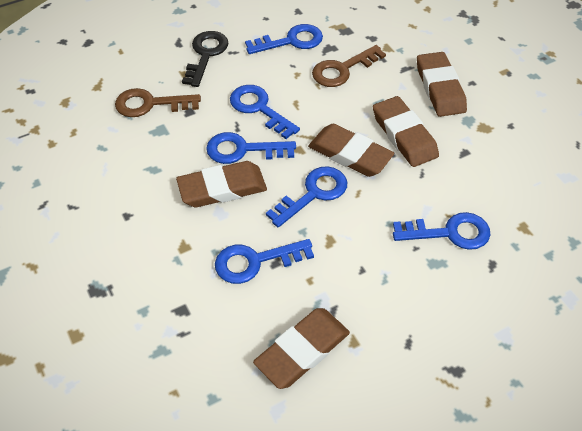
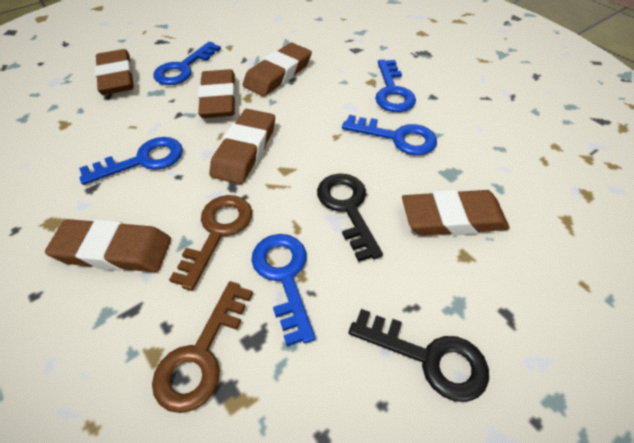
black key: [182,31,229,87] = 1 -> [317,173,383,262] [349,309,489,402] = 2
blue key: [206,132,296,164] [215,239,314,284] [230,85,300,139] [245,24,323,54] [266,166,347,228] [393,212,490,250] = 6 -> [79,137,183,185] [153,41,221,85] [251,234,315,346] [342,115,437,155] [375,60,416,112] = 5
brown eraser: [176,161,267,207] [253,308,350,389] [308,124,394,177] [373,96,439,167] [417,52,467,117] = 5 -> [45,219,171,272] [95,49,134,95] [198,69,236,118] [209,109,275,184] [243,43,312,97] [402,190,509,236] = 6

